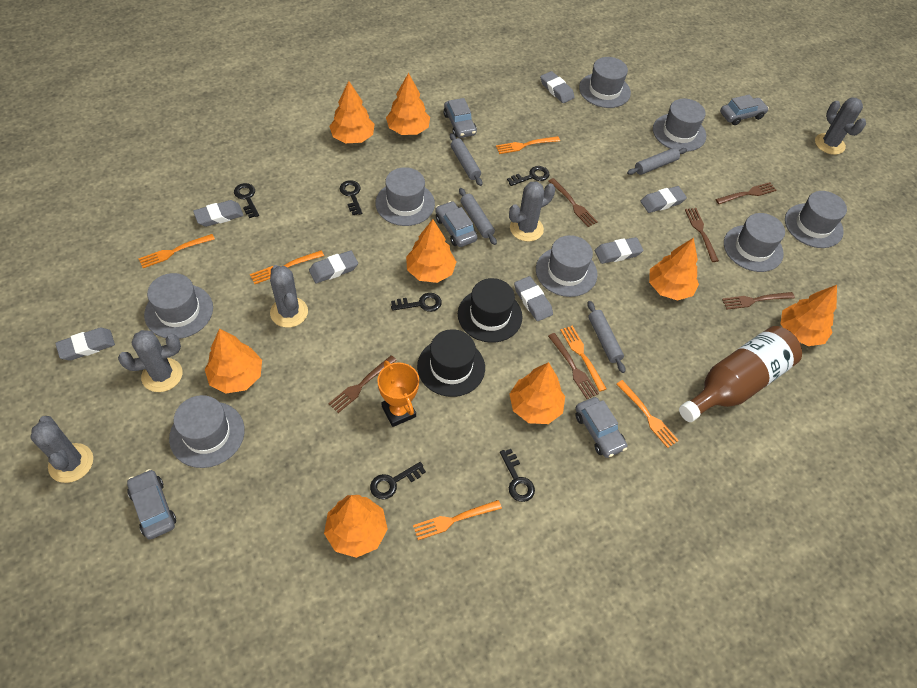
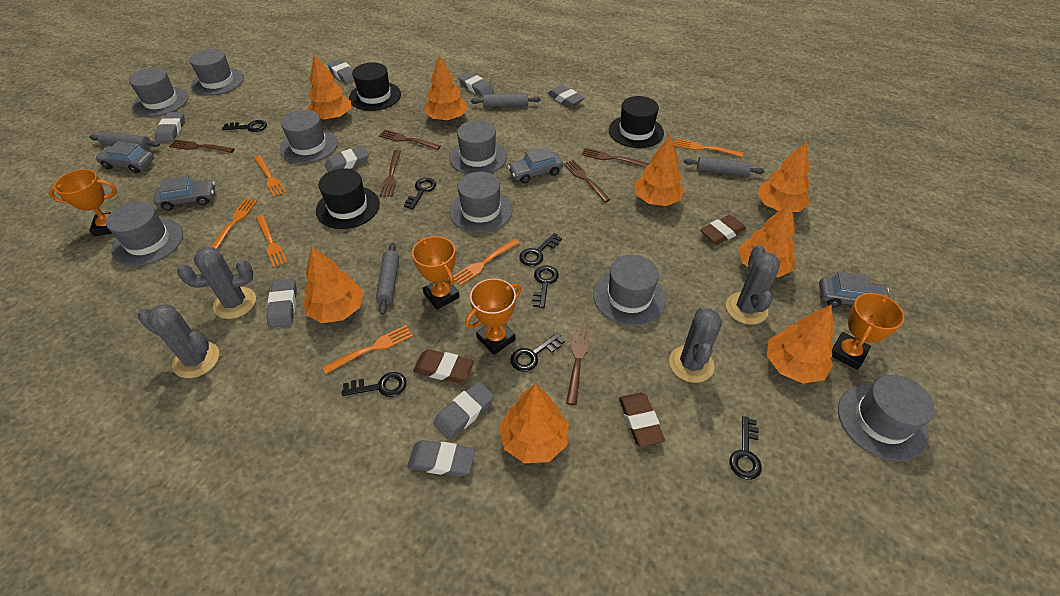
black hat: [417,329,485,397] [458,278,523,343] = 2 -> [316,168,380,229] [349,62,401,111] [609,96,664,148] = 3
black key: [234,183,259,218] [340,180,362,215] [370,462,426,499] [391,293,442,312] [500,449,535,502] [507,166,549,186] = 6 -> [222,120,267,132] [342,372,407,397] [404,178,436,210] [510,333,565,372] [519,233,562,266] [532,265,559,308] [730,416,762,480] = 7
brown bottle: [679,326,802,422] = 1 -> none = 0
brown eraser: none = 0 -> [413,349,474,383] [619,393,665,447] [700,215,746,245] = 3
grey cactus: [30,416,93,483] [118,330,182,392] [270,265,308,328] [509,181,555,242] [815,97,866,155] = 5 -> [138,304,219,378] [177,247,256,319] [669,307,722,383] [726,245,780,325] = 4
grey car: [127,469,176,540] [435,201,478,247] [444,98,477,138] [575,397,627,458] [720,94,769,125] = 5 -> [95,141,154,173] [153,176,215,211] [508,147,563,183] [819,272,890,307] = 4
grey eraser: [55,328,115,361] [193,200,244,227] [309,250,358,283] [514,276,553,321] [540,71,575,103] [595,237,643,264] [641,186,687,213] = 7 -> [155,112,185,142] [266,279,297,328] [325,146,369,172] [327,59,354,84] [407,440,475,477] [433,381,494,440] [458,72,494,97] [548,85,584,107] = 8
orange trophy: [377,360,419,427] = 1 -> [49,169,117,236] [412,236,459,310] [465,279,521,355] [832,293,905,370] = 4

